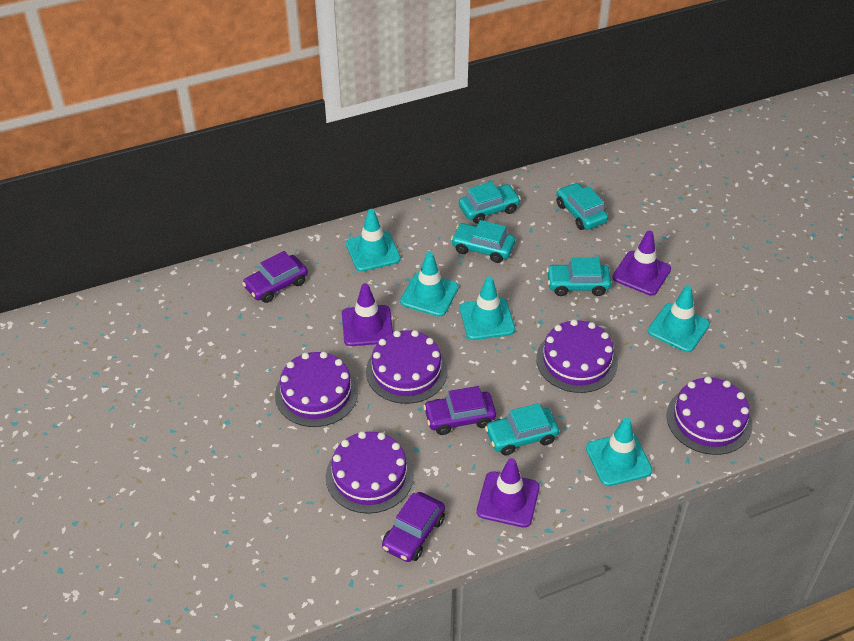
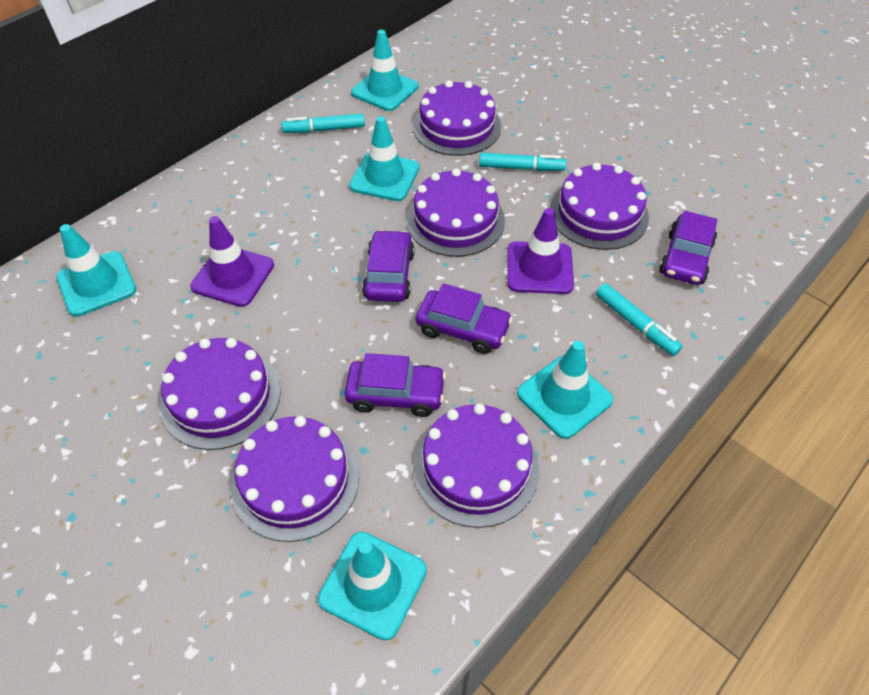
purple cake: [275,351,358,427] [326,431,414,514] [366,330,448,404] [536,319,618,393] [667,376,752,455] = 5 -> [160,338,281,450] [231,416,359,542] [406,168,505,257] [413,80,501,156] [413,404,539,528] [550,163,649,250] = 6
purple car: [242,251,308,303] [382,492,445,562] [423,386,496,435] = 3 -> [345,353,446,417] [362,230,414,302] [416,283,513,354] [659,211,718,285] = 4
purple traffic cone: [342,283,393,346] [477,458,540,528] [613,231,671,296] = 3 -> [190,216,274,307] [507,208,574,294] = 2
turquoise car: [451,220,515,263] [459,182,521,224] [485,403,559,456] [546,257,611,296] [556,183,608,230] = 5 -> none = 0
turquoise marker: none = 0 -> [281,113,365,133] [479,153,566,171] [596,283,682,356] = 3

